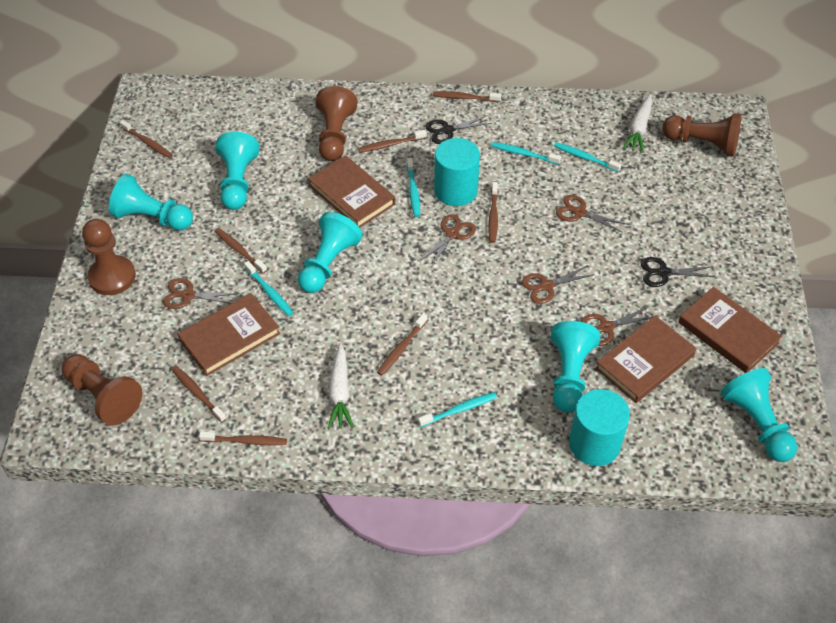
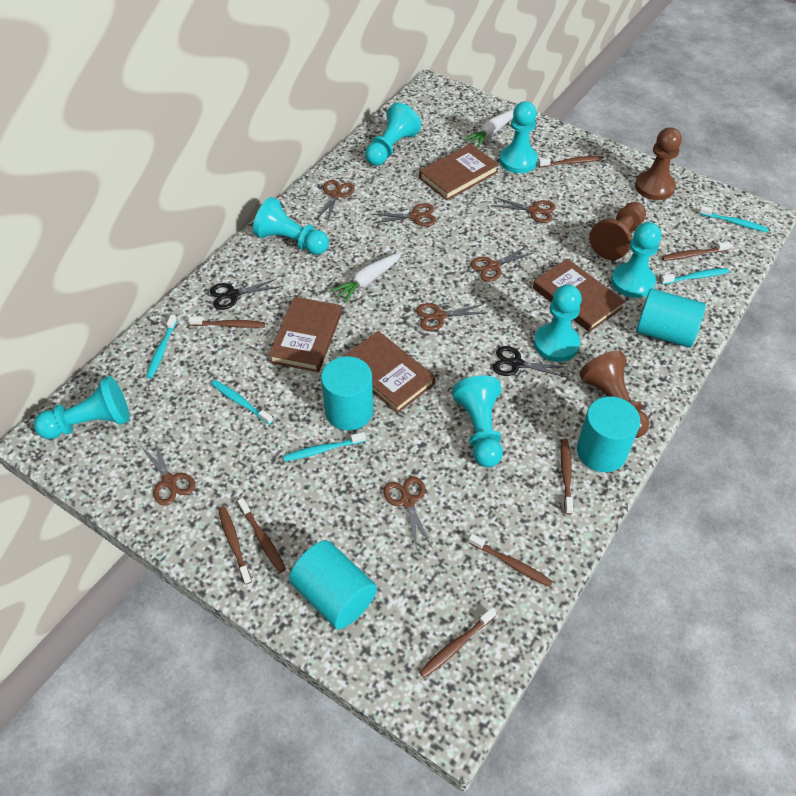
brown pawn: [62,354,143,425] [82,219,136,295] [316,86,358,161] [662,113,741,157] = 4 -> [579,351,649,438] [589,202,646,260] [635,127,682,200] = 3
brown scissors: [163,278,240,309] [420,214,476,267] [522,265,595,304] [556,195,626,233] [580,307,654,346] = 5 -> [140,439,195,506] [316,180,355,223] [372,203,436,226] [383,476,432,550] [416,303,485,331] [470,246,535,282] [491,197,556,223] = 7
turquoise cylinder: [434,138,480,206] [569,389,630,466] = 2 -> [289,540,377,629] [321,356,373,431] [577,396,641,472] [636,289,706,348] = 4
turquoise pawn: [109,174,193,230] [216,132,259,210] [298,212,363,293] [550,321,601,413] [721,368,797,462] = 5 -> [34,376,130,439] [253,197,329,255] [365,103,421,166] [452,375,503,467] [499,101,538,173] [534,284,582,362] [611,222,661,298] = 7

